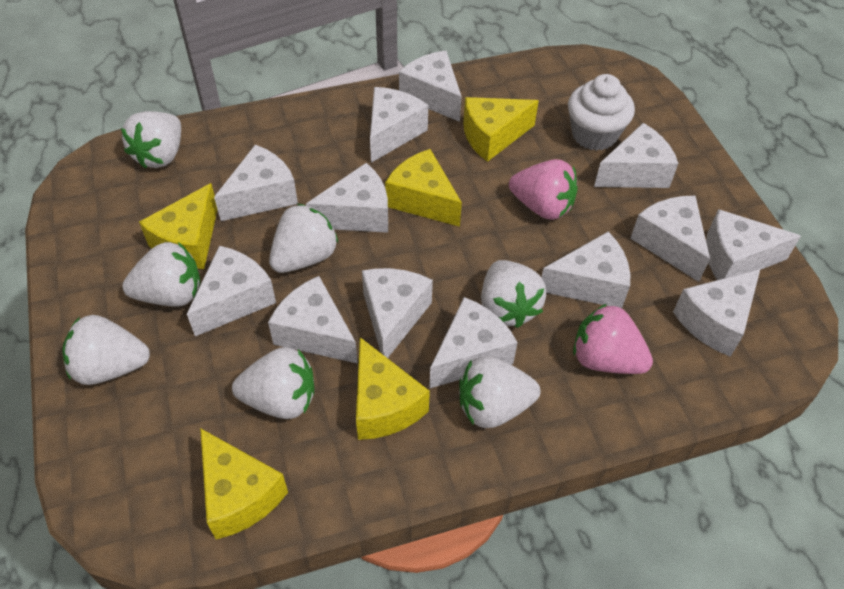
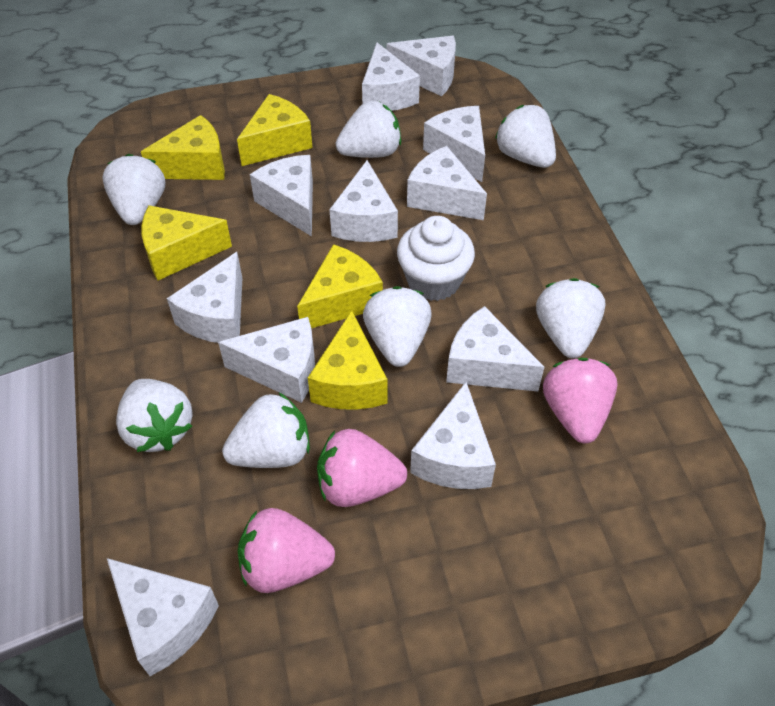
pink strawberry: [509,159,578,220] [573,304,653,374] = 2 -> [238,508,335,593] [317,429,407,507] [543,358,617,443] = 3
white cheese: [187,246,276,336] [214,145,298,221] [268,276,358,364] [306,163,388,233] [362,268,433,358] [370,87,428,163] [399,50,462,122] [429,297,518,389] [541,232,630,308] [594,123,678,188] [630,196,710,282] [673,269,760,357] [706,209,801,280] = 13 -> [107,558,219,676] [167,252,242,343] [218,317,315,403] [250,155,313,236] [329,160,398,242] [362,42,420,111] [386,36,456,96] [407,146,487,220] [410,382,496,489] [423,106,485,182] [446,306,544,391] = 11

